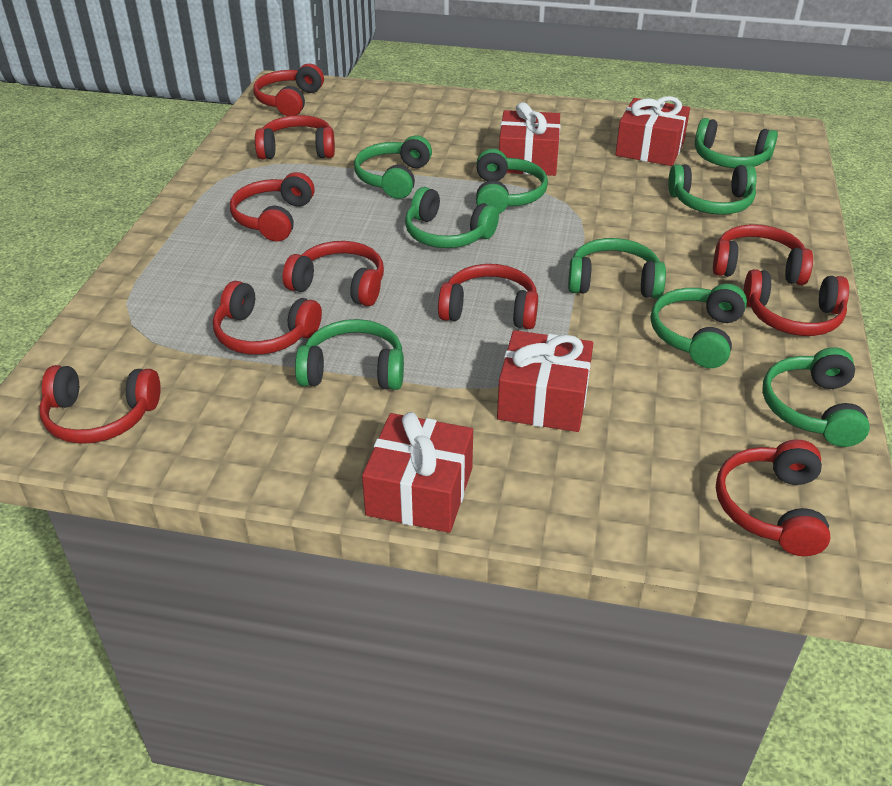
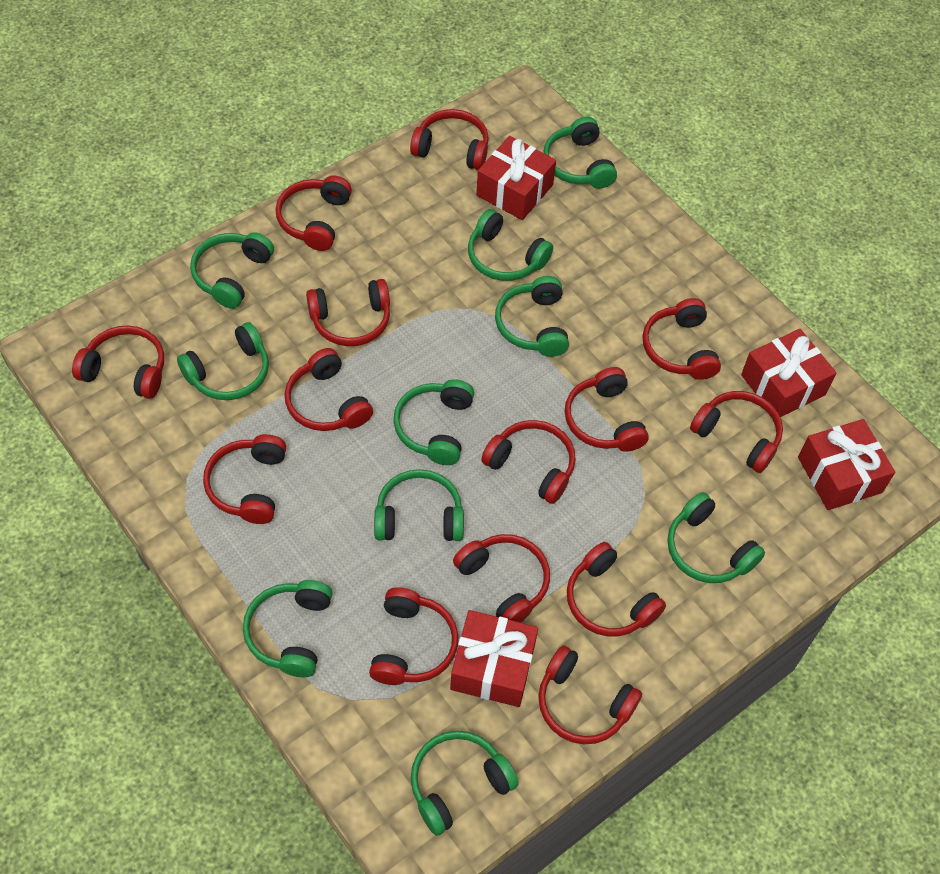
green headphones: [295,319,404,390] [354,136,432,199] [405,187,499,248] [476,149,548,214] [568,238,666,299] [651,284,747,368] [668,164,757,215] [695,118,778,168] [762,347,870,447] = 9 -> [177,322,269,400] [190,232,274,309] [243,580,332,677] [374,469,464,541] [393,379,474,465] [410,731,519,836] [468,209,553,281] [495,276,569,357] [543,117,617,189] [667,492,765,583] = 10
red headphones: [39,365,161,444] [213,281,322,355] [230,172,315,241] [253,64,324,116] [255,115,335,159] [283,241,384,306] [438,264,538,329] [713,224,813,285] [716,439,831,556] [743,269,849,336] = 10 -> [72,325,164,399] [203,434,286,524] [276,175,352,251] [284,348,373,431] [306,279,390,346] [369,587,459,685] [410,109,489,170] [453,534,550,623] [481,420,576,504] [538,645,642,744] [565,367,649,452] [567,542,666,637] [643,298,721,380] [690,391,783,473] = 14

